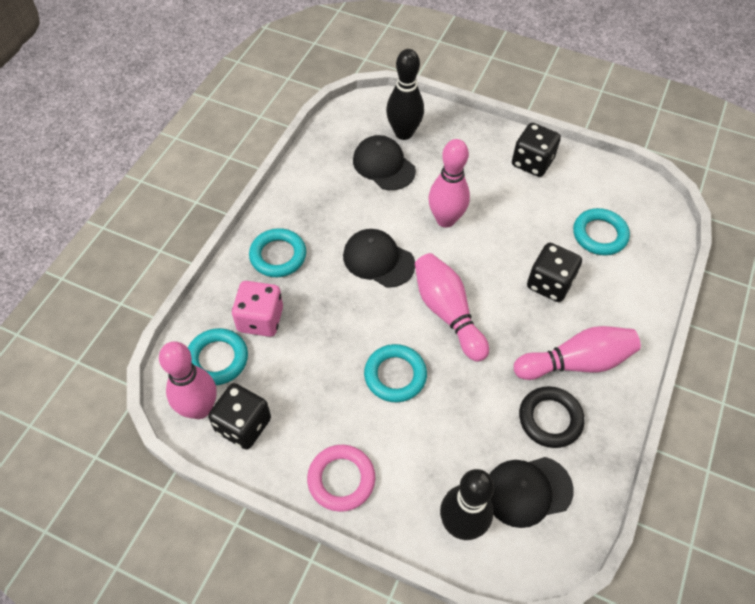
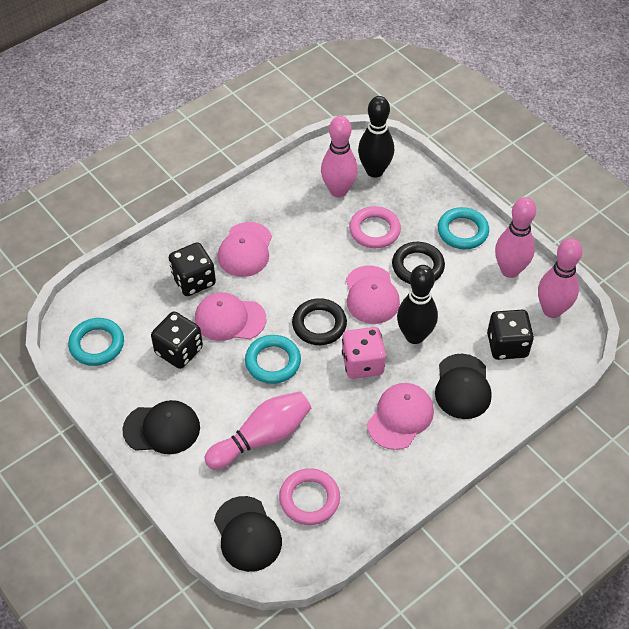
black ring: [519,386,585,448] = 1 -> [292,298,347,345] [392,242,445,284] = 2
pink cap: none = 0 -> [195,292,266,341] [218,222,272,277] [346,265,400,324] [367,383,434,450] = 4
pink ring: [307,445,375,512] = 1 -> [279,468,340,525] [349,206,401,248] = 2
turquoise ring: [188,328,248,385] [249,228,306,277] [364,344,427,402] [573,208,630,256] = 4 -> [68,318,124,366] [245,335,301,384] [438,207,489,249] = 3

